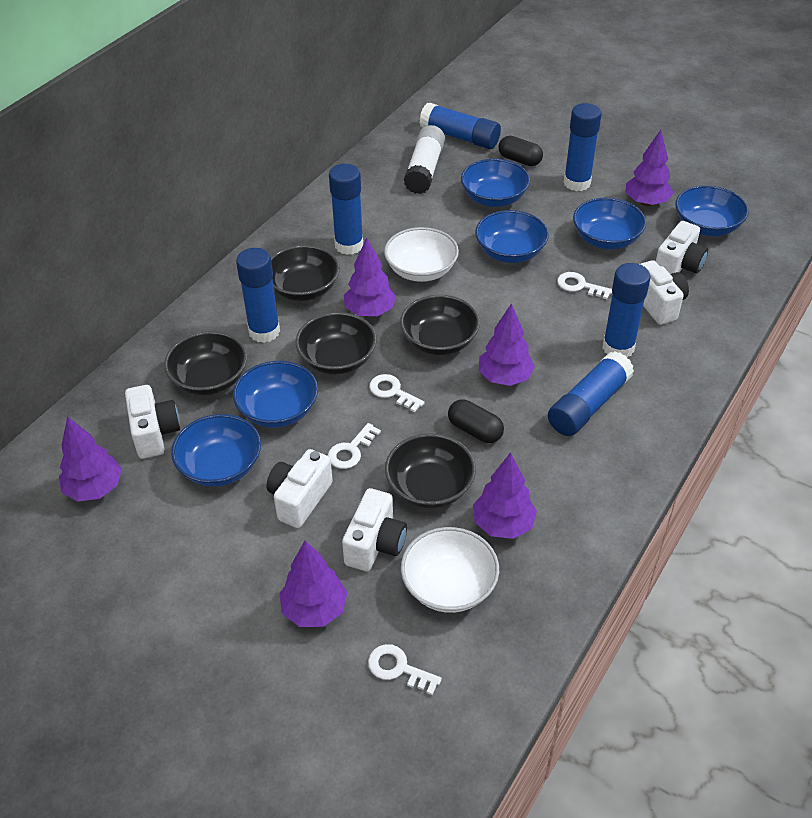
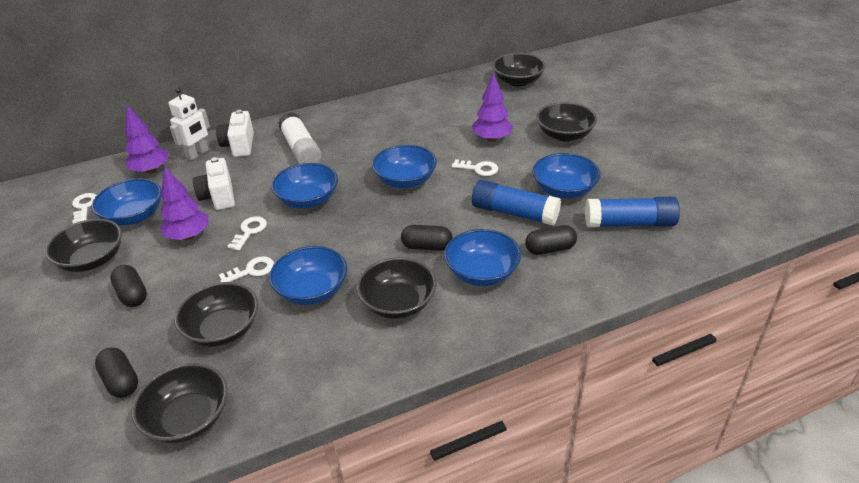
black bowl: [164,331,247,395] [271,245,340,301] [296,312,377,374] [385,433,476,508] [400,295,480,355] = 5 -> [45,219,122,272] [132,363,228,443] [174,282,258,347] [356,257,436,319] [492,53,546,87] [536,102,597,142] = 6
black capsule: [448,399,504,443] [498,136,543,166] = 2 -> [95,347,138,398] [110,265,147,307] [401,225,453,251] [525,225,577,255] = 4
blue glue stick: [236,248,280,343] [329,164,363,255] [419,103,501,149] [548,351,634,436] [564,103,602,191] [602,263,651,357] = 6 -> [472,180,561,226] [585,197,680,228] = 2
purple tree: [59,416,122,502] [279,540,348,627] [344,237,396,316] [473,452,537,539] [479,303,535,386] [626,130,674,206] = 6 -> [125,105,168,174] [160,166,208,240] [472,73,513,142] = 3
white bowl: [384,227,459,282] [401,527,499,613] = 2 -> none = 0
white camera: [125,385,180,459] [266,449,333,528] [342,488,407,571] [640,260,689,325] [656,221,708,274] = 5 -> [192,157,235,210] [216,110,254,157] = 2
white robot: none = 0 -> [168,88,210,160] = 1

